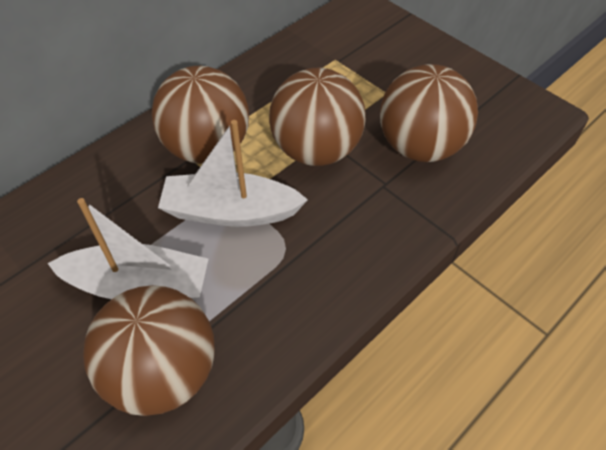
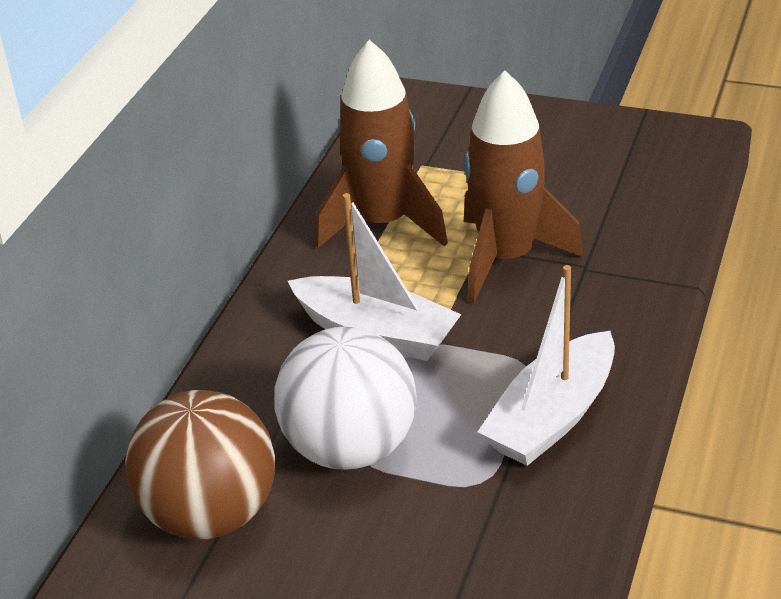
brown ball: [83,285,215,416] [151,66,249,164] [269,68,366,166] [380,64,478,162] = 4 -> [125,390,275,540] = 1
brown rocket: none = 0 -> [315,40,448,248] [464,70,584,303] = 2
white ball: none = 0 -> [274,327,417,470] = 1

